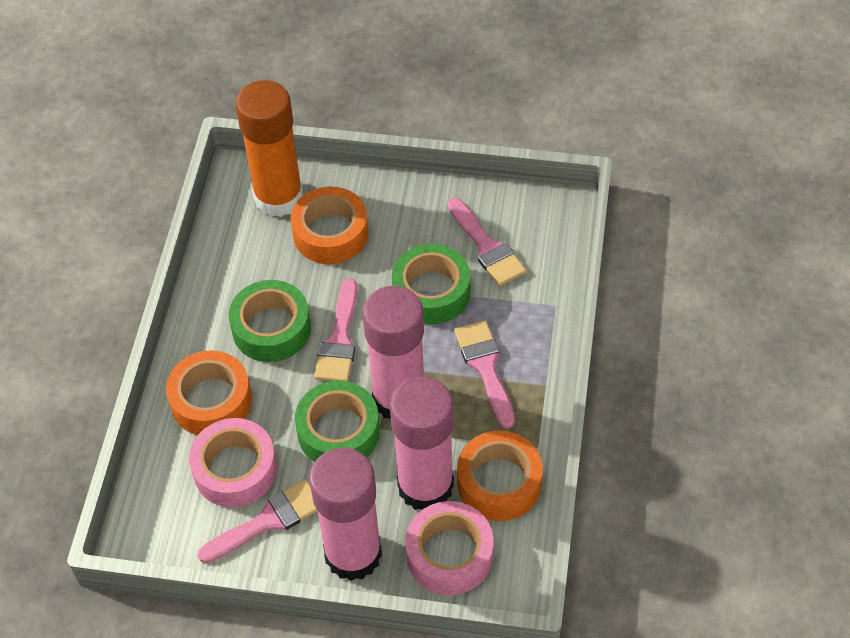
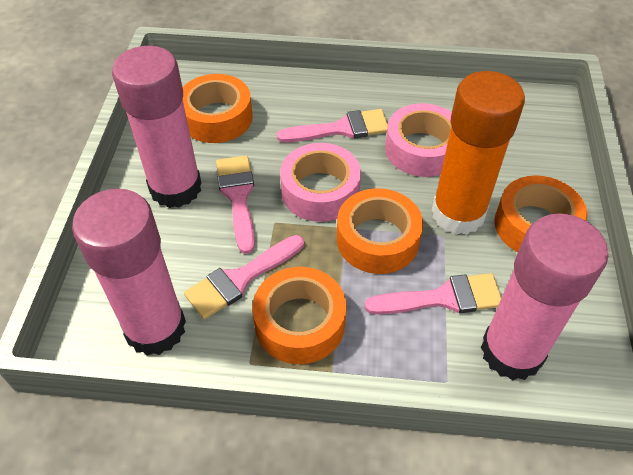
green tape: [229,280,311,362] [295,381,380,462] [392,244,470,325] = 3 -> none = 0
orange tape: [166,350,252,435] [291,187,369,264] [457,431,543,521] = 3 -> [183,74,253,143] [252,267,347,364] [337,188,423,274] [495,175,587,252] = 4

